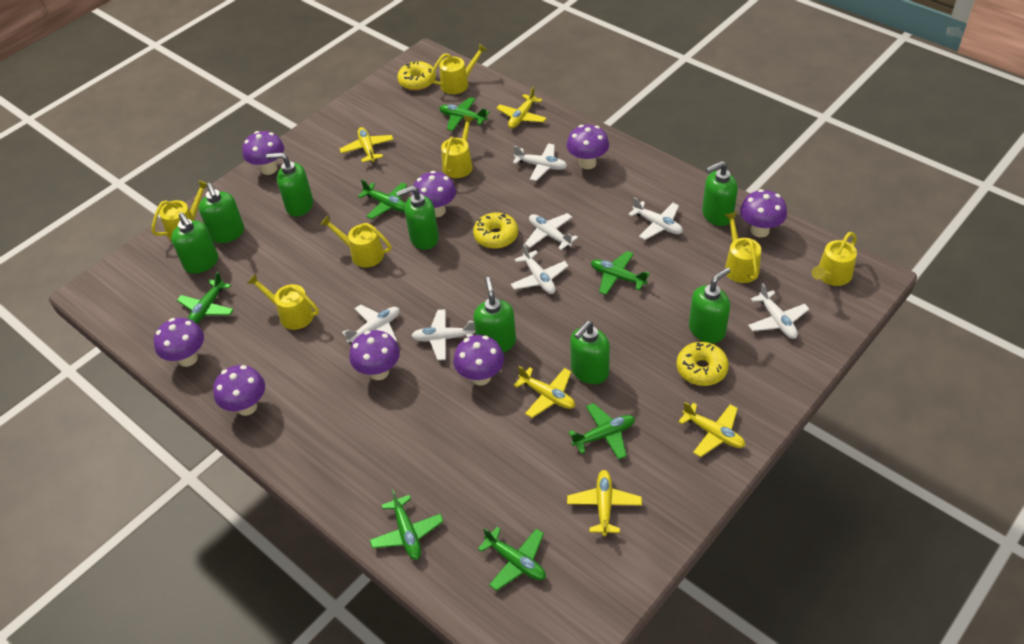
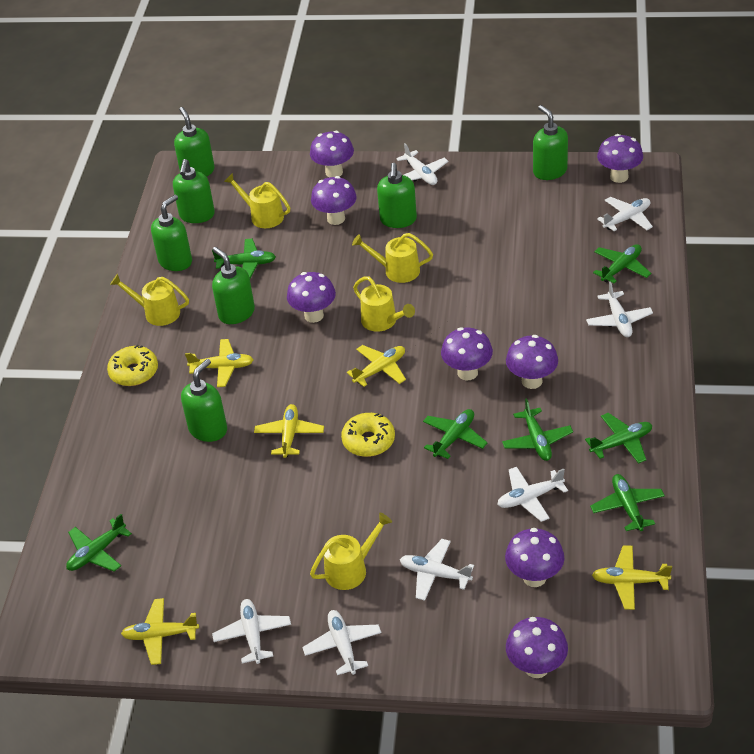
green soap dispenser: [171,212,218,274] [199,183,244,243] [266,152,313,217] [396,186,439,250] [473,277,516,353] [570,321,610,384] [689,267,731,343] [702,161,738,226] = 8 -> [151,195,192,271] [173,159,215,223] [174,107,215,177] [181,359,227,442] [212,247,255,324] [377,163,417,228] [533,105,568,180] = 7
yellow donut: [397,61,436,91] [473,212,518,249] [676,342,729,386] = 3 -> [107,345,158,386] [341,413,395,457] = 2
yellow watering can: [152,180,207,241] [247,273,319,330] [320,215,391,267] [429,44,487,94] [441,116,474,178] [725,212,761,283] [812,232,857,286] = 7 -> [110,274,189,326] [224,173,290,228] [310,513,392,590] [352,233,433,283] [353,276,415,332] = 5

